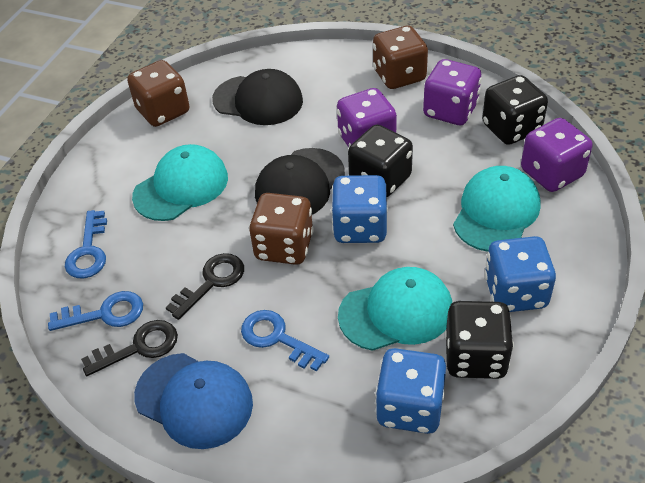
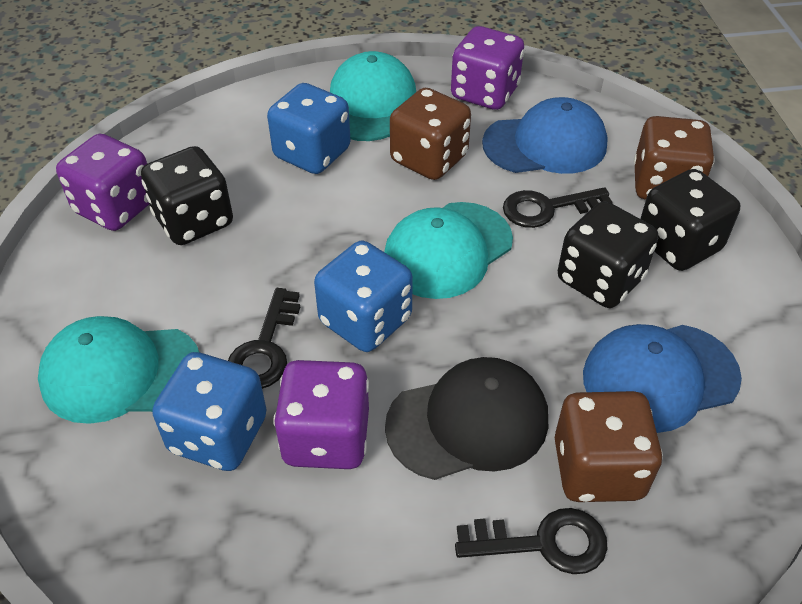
black cap: [212,69,303,125] [255,148,345,215] = 2 -> [385,357,548,480] = 1
black key: [81,320,178,376] [166,253,244,320] = 2 -> [228,288,300,389] [455,508,607,574] [503,187,613,228] = 3
blue cap: [134,353,253,449] = 1 -> [482,97,608,174] [583,324,742,433] = 2
blue key: [48,291,143,331] [65,210,107,278] [241,310,329,371] = 3 -> none = 0

